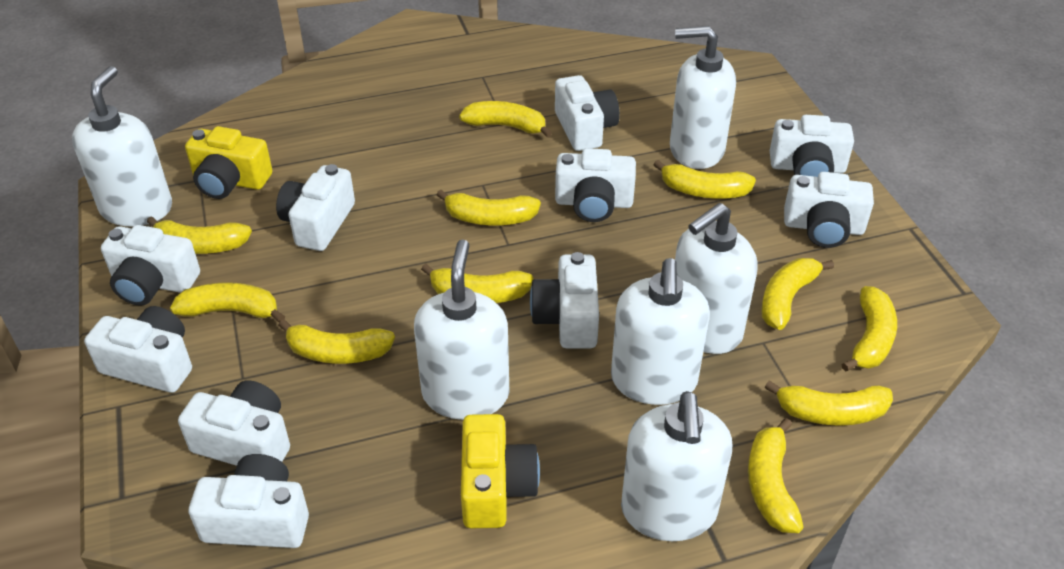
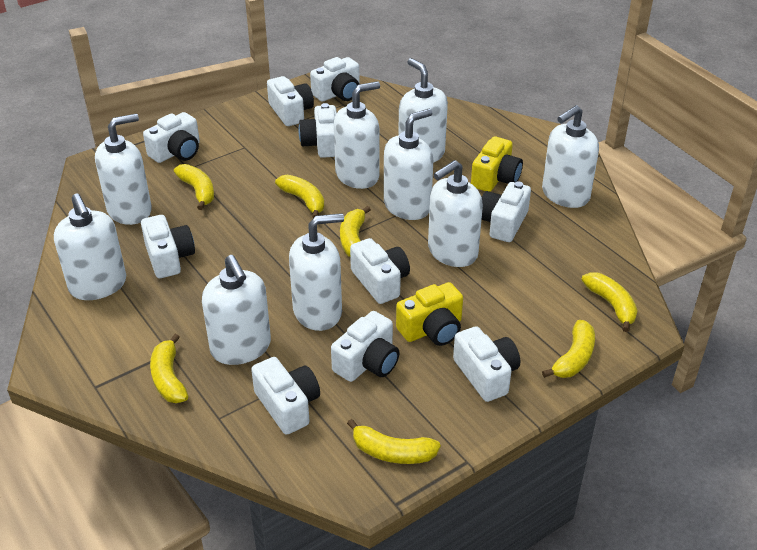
white soap dispenser: [72,66,172,226] [414,240,509,420] [611,258,710,405] [621,391,732,541] [670,26,736,169] [675,203,758,354] = 6 -> [54,194,126,300] [95,114,152,225] [202,255,271,365] [289,213,344,331] [334,81,380,189] [384,109,433,220] [398,58,448,163] [428,160,483,267] [542,105,599,208] = 9
yellow banana: [147,216,252,254] [170,282,285,322] [278,319,395,364] [421,264,533,303] [437,190,541,226] [459,101,552,138] [653,160,756,199] [748,418,804,533] [761,258,834,330] [765,380,893,426] [842,286,897,372] = 11 -> [150,334,188,403] [174,164,214,210] [275,175,325,218] [340,206,371,257] [347,419,441,464] [542,320,595,378] [581,272,638,332] = 7

